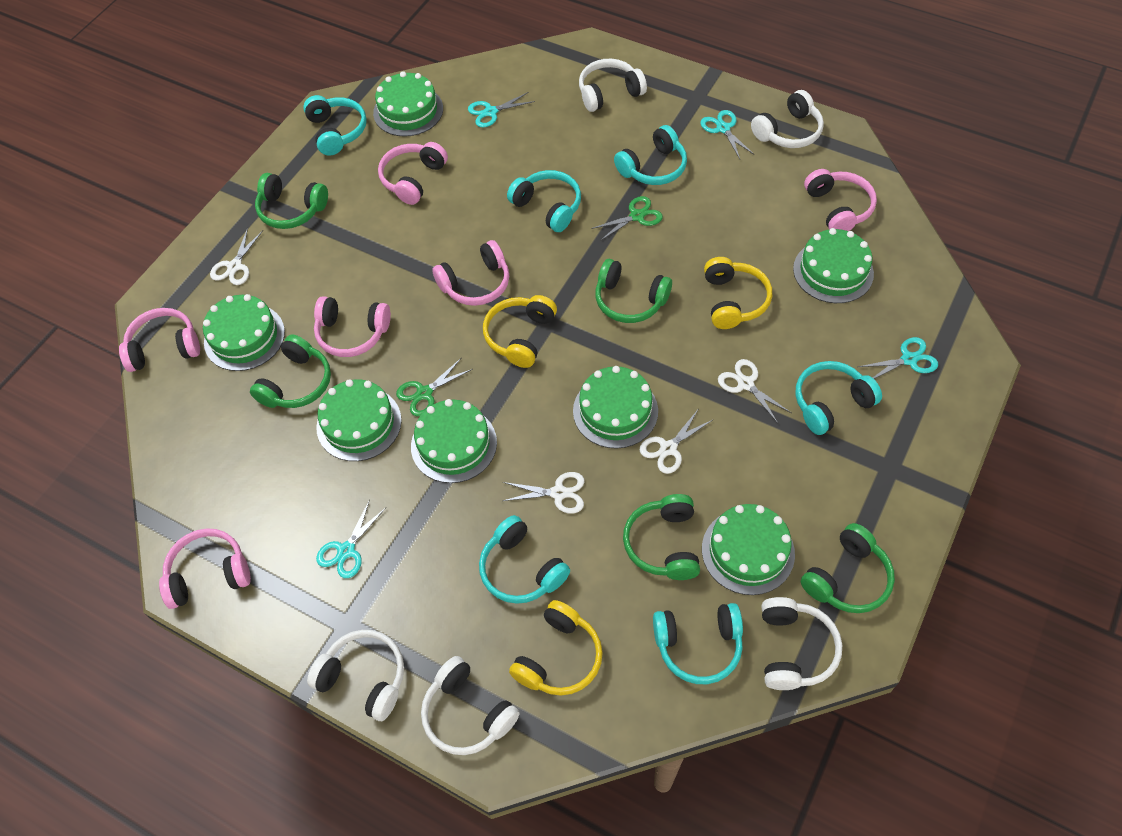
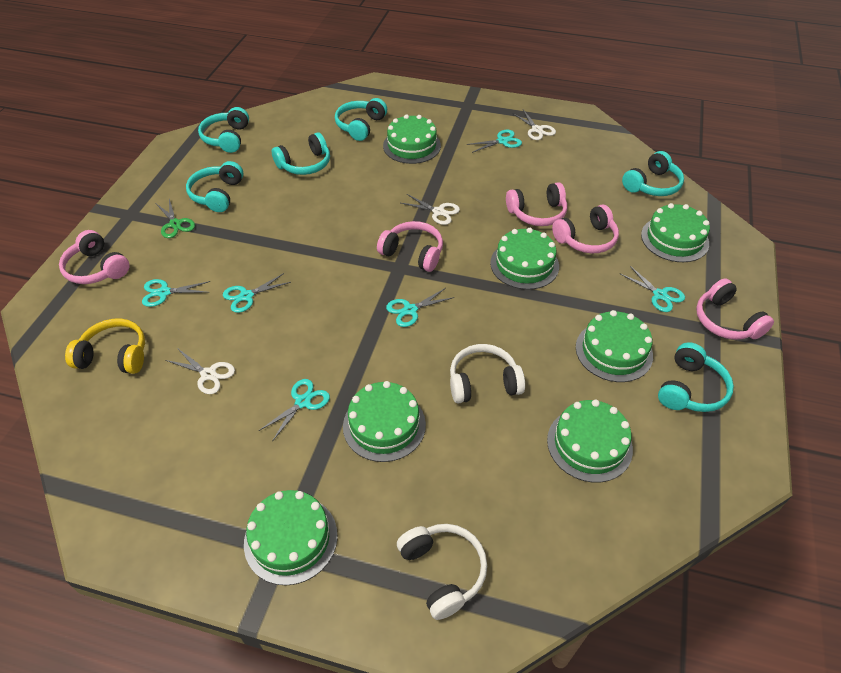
green headphones: [250,335,331,408] [255,173,328,229] [595,259,672,323] [623,494,700,580] [801,523,895,613] = 5 -> none = 0
green scissors: [396,358,473,416] [591,196,663,241] = 2 -> [156,199,195,238] = 1
pink headphones: [119,308,200,372] [159,528,251,609] [314,296,391,357] [378,142,448,205] [432,240,509,306] [804,169,877,231] = 6 -> [59,230,129,284] [377,221,443,272] [506,182,567,226] [552,205,619,253] [696,278,774,340] = 5
turquoise scissors: [316,499,386,578] [468,92,535,127] [700,110,755,159] [858,337,938,379] = 4 -> [142,279,210,307] [223,273,291,313] [259,379,330,440] [386,288,454,327] [467,130,522,153] [620,266,685,312] = 6
white headphones: [307,630,404,721] [421,656,520,755] [579,59,647,112] [751,90,824,148] [762,597,842,690] = 5 -> [397,524,487,620] [450,344,525,403] = 2
white scissors: [210,228,263,285] [503,472,585,514] [640,408,714,474] [718,359,791,423] = 4 -> [165,348,235,394] [401,194,460,225] [512,110,556,140] = 3
yellow headphones: [483,295,557,368] [509,600,603,696] [704,257,772,329] = 3 -> [65,319,145,374] = 1

